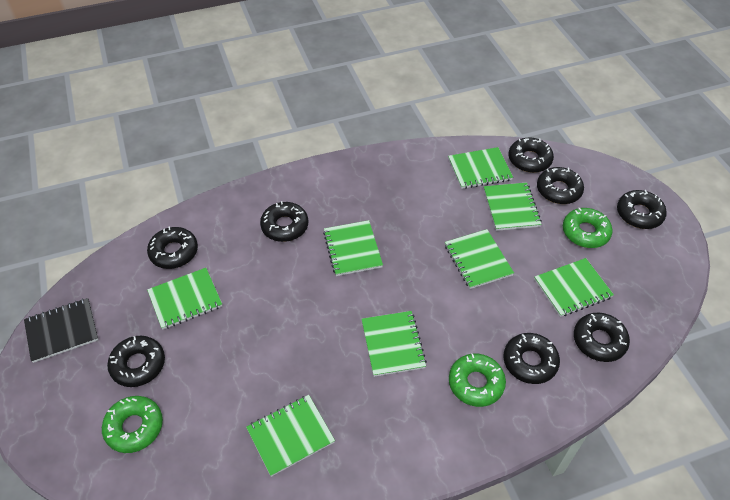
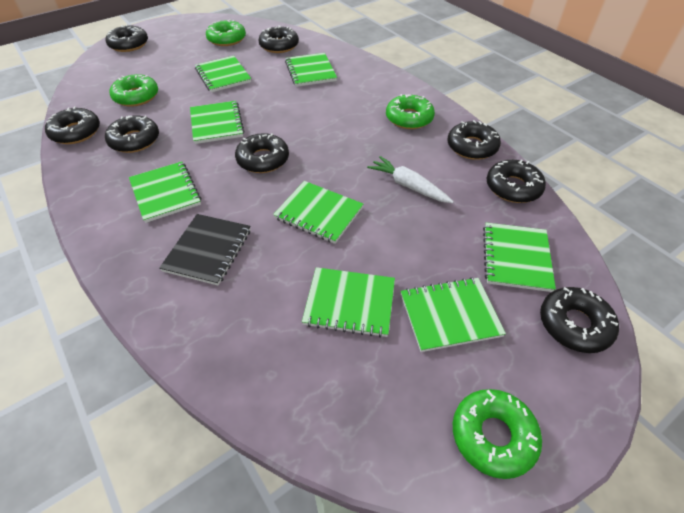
green donut: [102,396,163,453] [449,354,506,407] [563,208,613,248] = 3 -> [110,74,158,107] [206,19,246,46] [386,94,435,129] [453,389,542,479] = 4
white carrot: none = 0 -> [367,156,454,203] = 1

